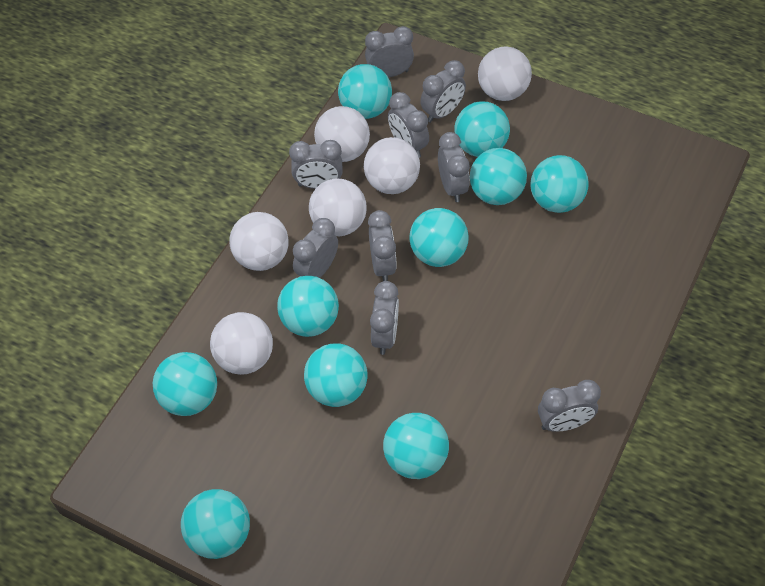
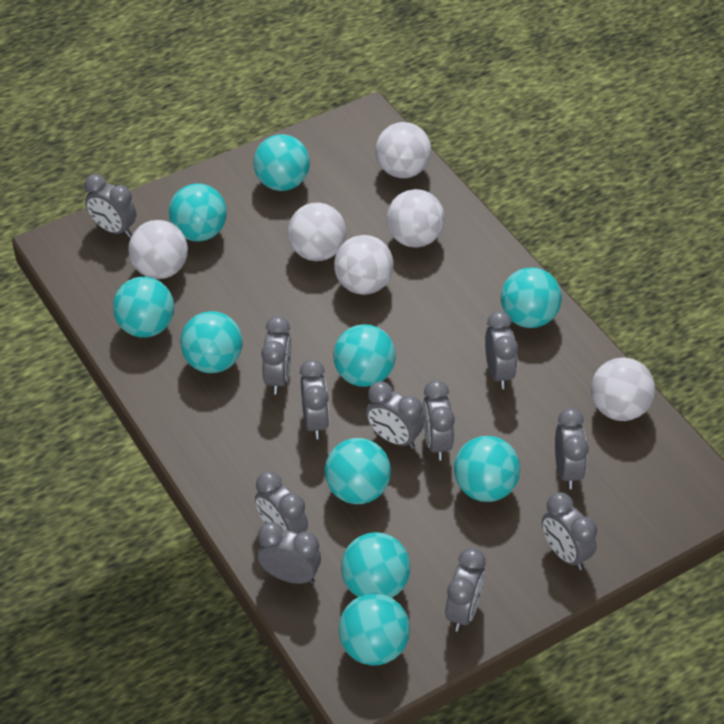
grey clock: [289,140,343,189] [293,218,338,278] [365,26,414,77] [368,210,397,281] [370,281,399,355] [388,92,429,158] [420,60,466,123] [438,132,470,202] [538,380,601,432] = 9 -> [84,174,136,237] [255,471,308,534] [258,522,321,584] [261,316,291,395] [299,360,329,439] [366,381,424,449] [422,380,455,460] [445,548,485,632] [485,311,518,389] [542,492,597,570] [555,408,589,489] = 11

